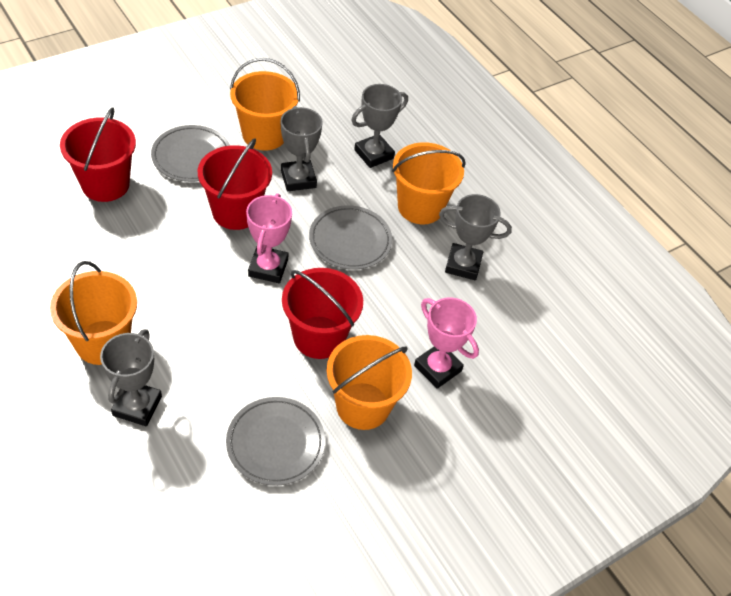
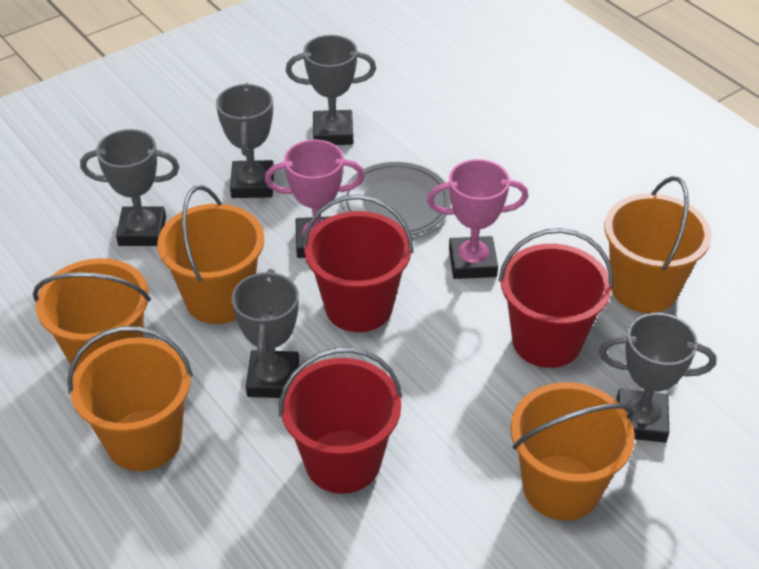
grey plate: [151,125,230,182] [226,397,325,486] [309,205,392,270] = 3 -> [341,162,451,236] = 1
grey trophy: [100,329,162,426] [281,106,323,191] [351,84,408,168] [439,194,512,280] = 4 -> [80,129,179,246] [216,83,274,198] [232,269,299,398] [286,35,376,145] [599,313,716,443] = 5
orange bucket: [50,261,137,365] [230,58,300,151] [327,335,412,430] [392,142,466,224] = 4 -> [33,258,151,372] [68,326,193,471] [157,185,264,324] [511,382,635,520] [604,176,712,313] = 5

